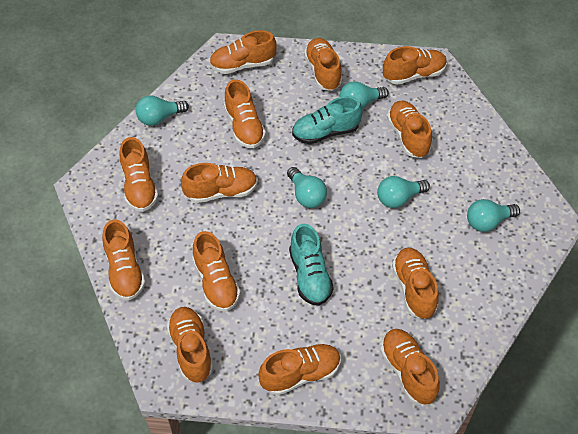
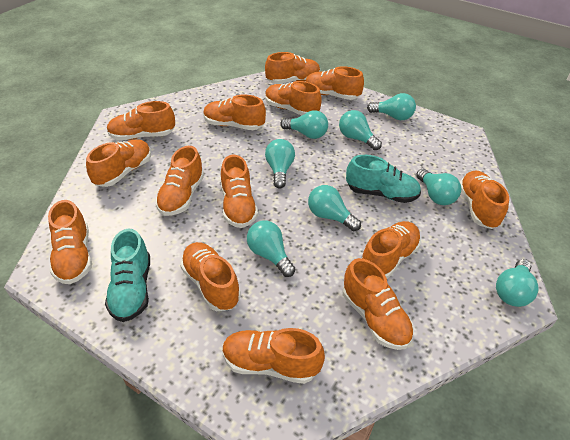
orange shoe: [102,219,145,300] [119,137,158,212] [167,307,213,383] [181,163,258,203] [192,231,241,311] [209,30,277,74] [224,79,266,148] [258,343,341,395] [304,38,342,91] [380,329,440,405] [383,46,447,85] [387,101,432,158] [392,248,439,319] = 13 -> [48,200,92,284] [86,139,151,187] [107,101,175,141] [155,146,204,216] [180,242,241,311] [203,95,266,130] [221,155,258,228] [223,328,325,384] [265,52,320,84] [265,81,322,115] [305,66,364,100] [343,258,414,350] [362,221,421,279] [460,170,509,229] = 14
turquoise light bulb: [136,95,189,126] [287,167,327,208] [339,81,389,109] [377,176,430,208] [467,199,520,232] = 5 -> [247,220,295,277] [265,139,295,189] [281,110,328,139] [308,185,361,231] [339,110,382,150] [367,93,416,120] [416,169,461,205] [496,259,539,307] = 8

